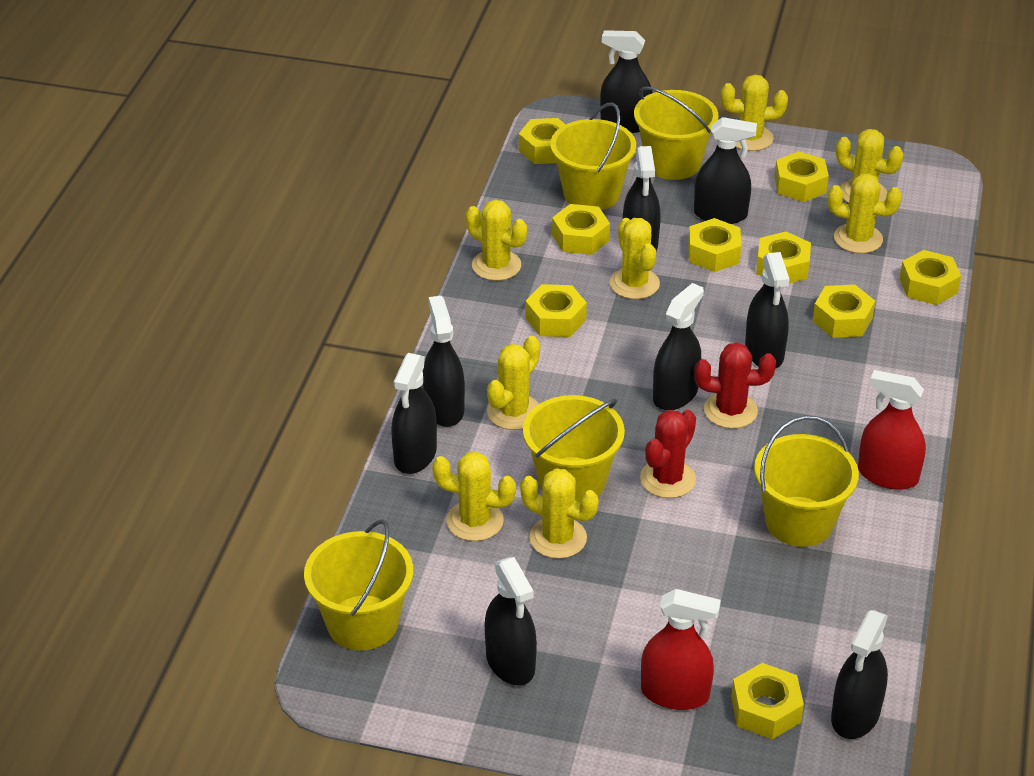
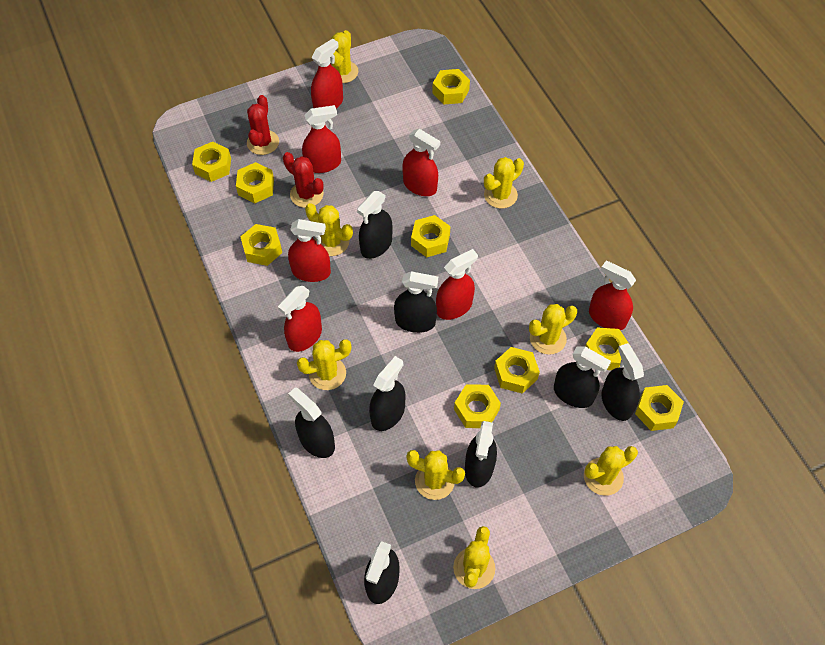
black spray bottle: [391,353,437,474] [423,296,465,427] [485,557,537,685] [600,30,653,133] [623,146,661,251] [653,283,704,410] [694,117,757,224] [745,252,789,369] [831,610,888,739] = 9 -> [288,387,335,458] [357,191,393,259] [364,541,400,604] [369,356,405,431] [394,271,438,333] [465,421,497,487] [554,347,611,408] [601,343,644,421] = 8
red spray bottle: [641,589,721,710] [858,370,926,490] = 2 -> [278,286,322,352] [288,219,331,282] [302,105,341,173] [311,39,343,109] [402,129,440,196] [436,249,478,320] [589,261,636,330] = 7
yellow bucket: [304,519,413,651] [523,395,625,502] [550,102,636,210] [634,86,718,180] [754,416,859,547] = 5 -> none = 0

